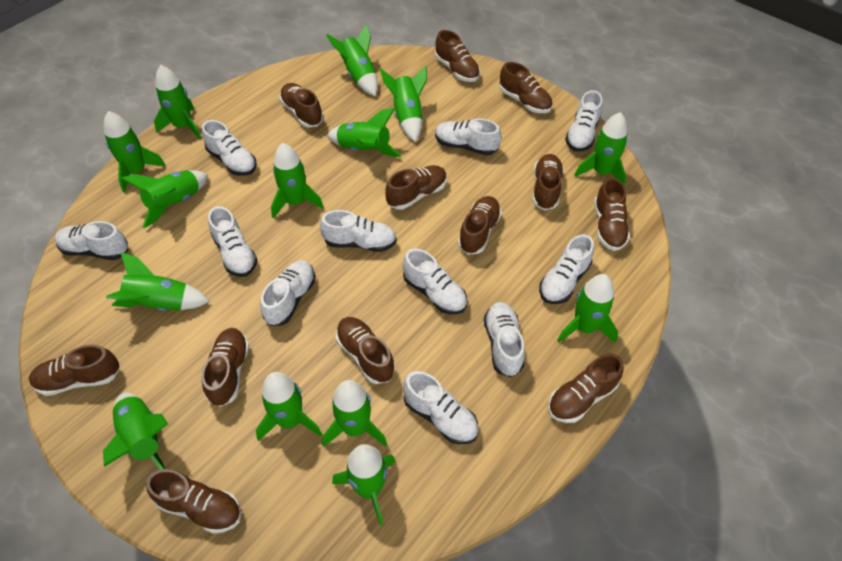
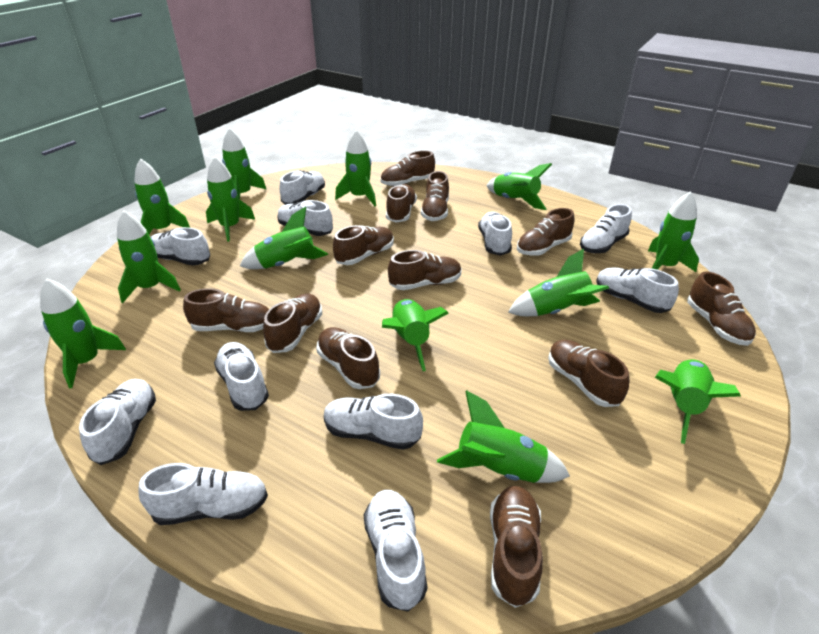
green rocket: [103,392,168,470] [104,111,166,192] [106,252,210,311] [121,170,208,228] [154,65,201,139] [256,372,322,441] [271,143,324,219] [322,380,387,447] [326,24,378,96] [327,108,401,157] [332,444,395,526] [380,66,427,142] [557,274,618,343] [575,112,628,186] = 14 -> [40,278,126,388] [117,210,181,303] [134,158,190,234] [206,156,255,242] [222,127,266,199] [240,207,328,269] [335,130,376,206] [382,299,449,371] [437,390,570,483] [486,163,552,210] [508,249,609,316] [648,191,699,272] [655,359,741,444] = 13

